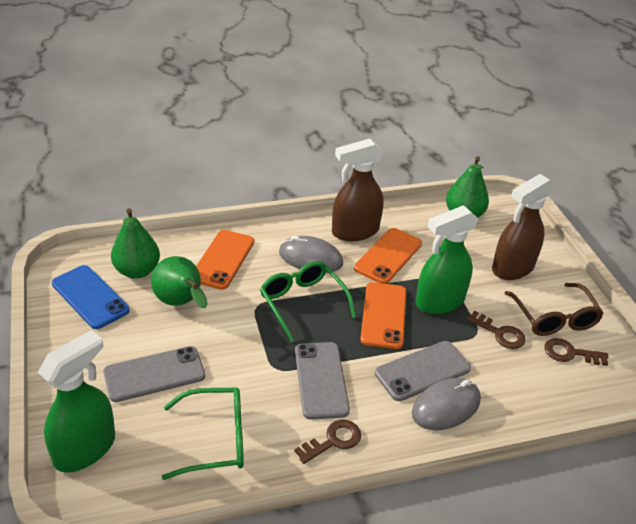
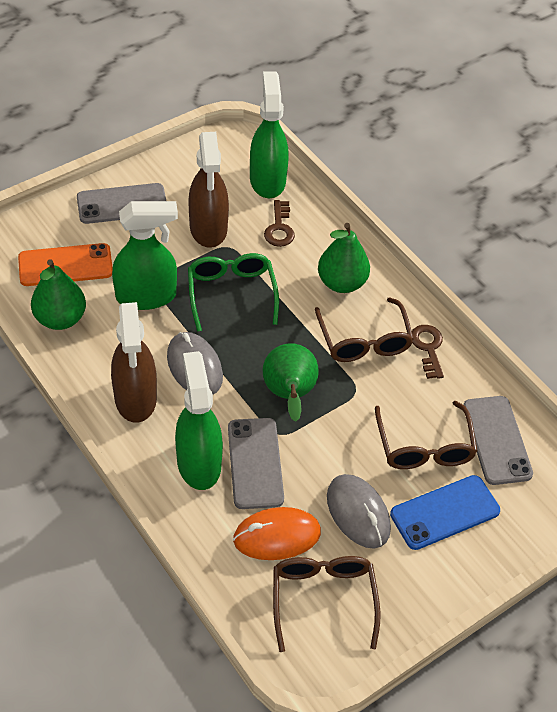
brown glasses: [505,283,604,336] = 1 -> [273,556,381,652] [315,297,414,362] [375,401,478,469] = 3
brown key: [294,420,361,464] [467,310,526,349] [544,338,608,366] = 3 -> [264,200,295,247] [412,325,444,379] = 2
green glasses: [162,388,244,480] [260,261,356,342] = 2 -> [188,253,279,332] = 1
green spray bottle: [38,330,115,472] [415,205,479,314] = 2 -> [112,201,178,310] [175,351,223,490] [250,71,288,198] = 3
orange mouse: none = 0 -> [233,507,321,560] = 1
orange phone: [196,230,254,290] [354,228,422,284] [360,282,406,349] = 3 -> [18,243,113,286] = 1

